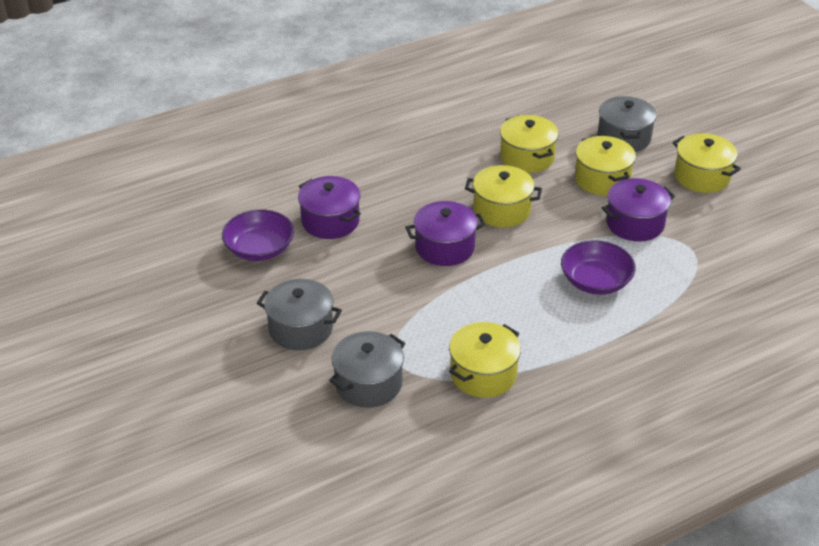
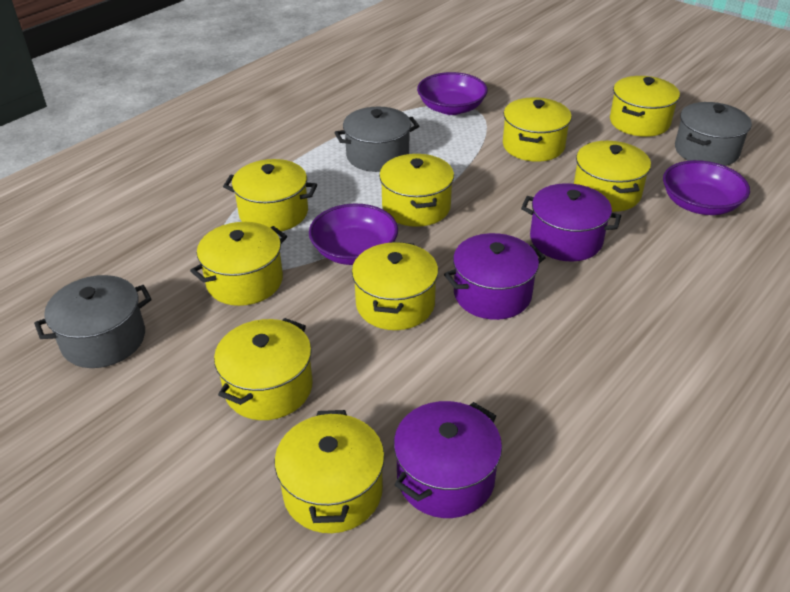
purple bowl: [222,210,294,261] [561,240,636,295] = 2 -> [309,204,398,265] [417,72,488,115] [663,160,750,215] = 3
yellow pot: [449,322,521,398] [465,165,542,227] [500,115,559,173] [575,136,636,196] [673,133,741,193] = 5 -> [190,222,287,306] [214,318,313,420] [223,159,317,231] [275,410,385,533] [352,242,438,330] [379,154,454,227] [503,97,572,162] [574,141,651,212] [610,76,680,137] = 9

